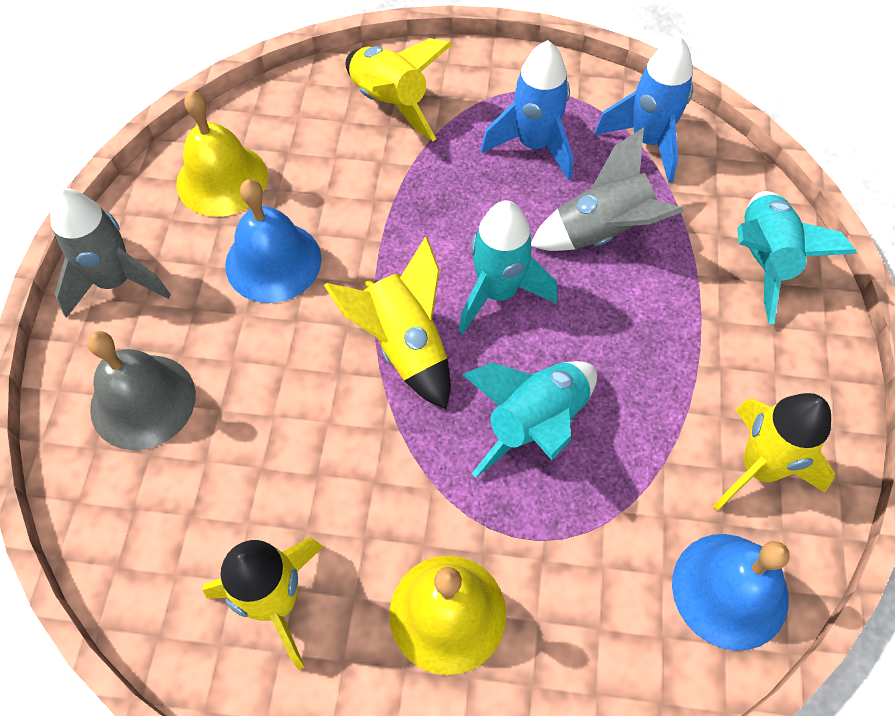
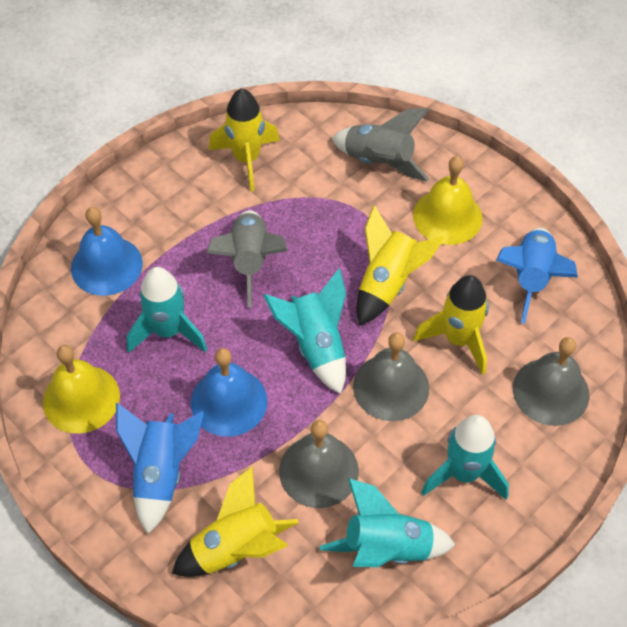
grey bell: [87,331,196,450] = 1 -> [279,420,359,508] [353,332,429,421] [513,337,589,426] = 3
turquoise rocket: [459,200,558,334] [462,361,597,477] [737,191,857,324] = 3 -> [127,267,207,353] [263,268,346,394] [320,478,455,567] [421,415,509,500] = 4

